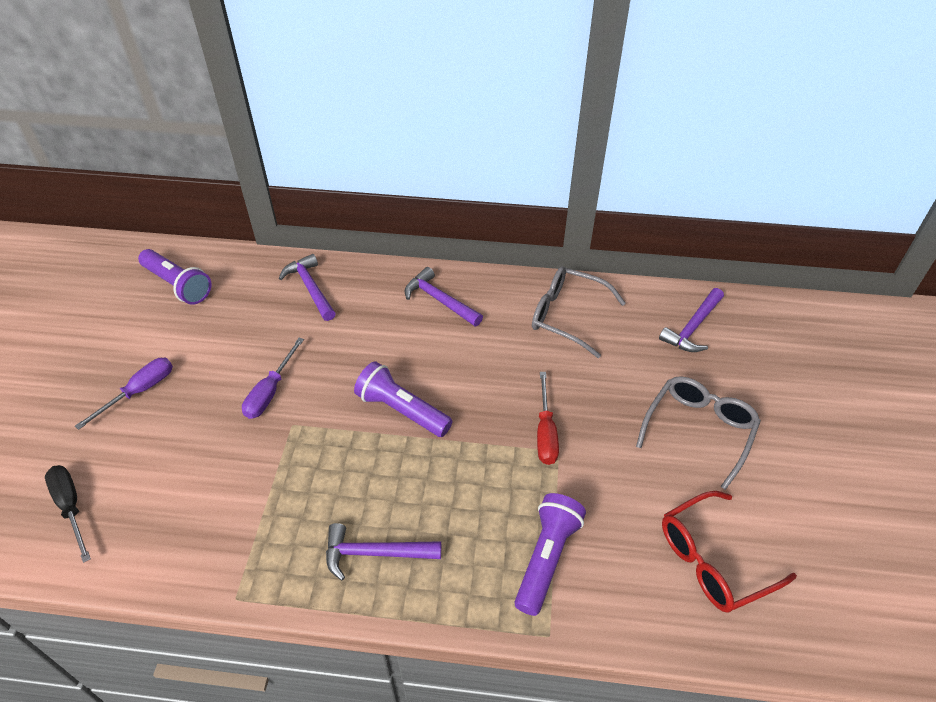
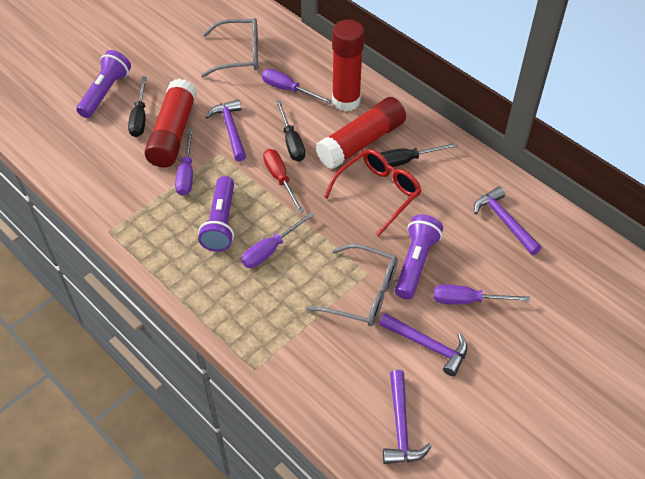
black screwdriver: [45,465,91,563] = 1 -> [128,76,147,137] [276,100,305,162] [380,143,458,167] = 3
purple screwdriver: [75,358,173,430] [242,338,304,419] = 2 -> [175,129,193,196] [241,212,314,268] [262,69,332,104] [434,285,530,304] = 4
red glue stick: none = 0 -> [144,79,197,167] [316,97,406,169] [332,20,364,111] = 3

